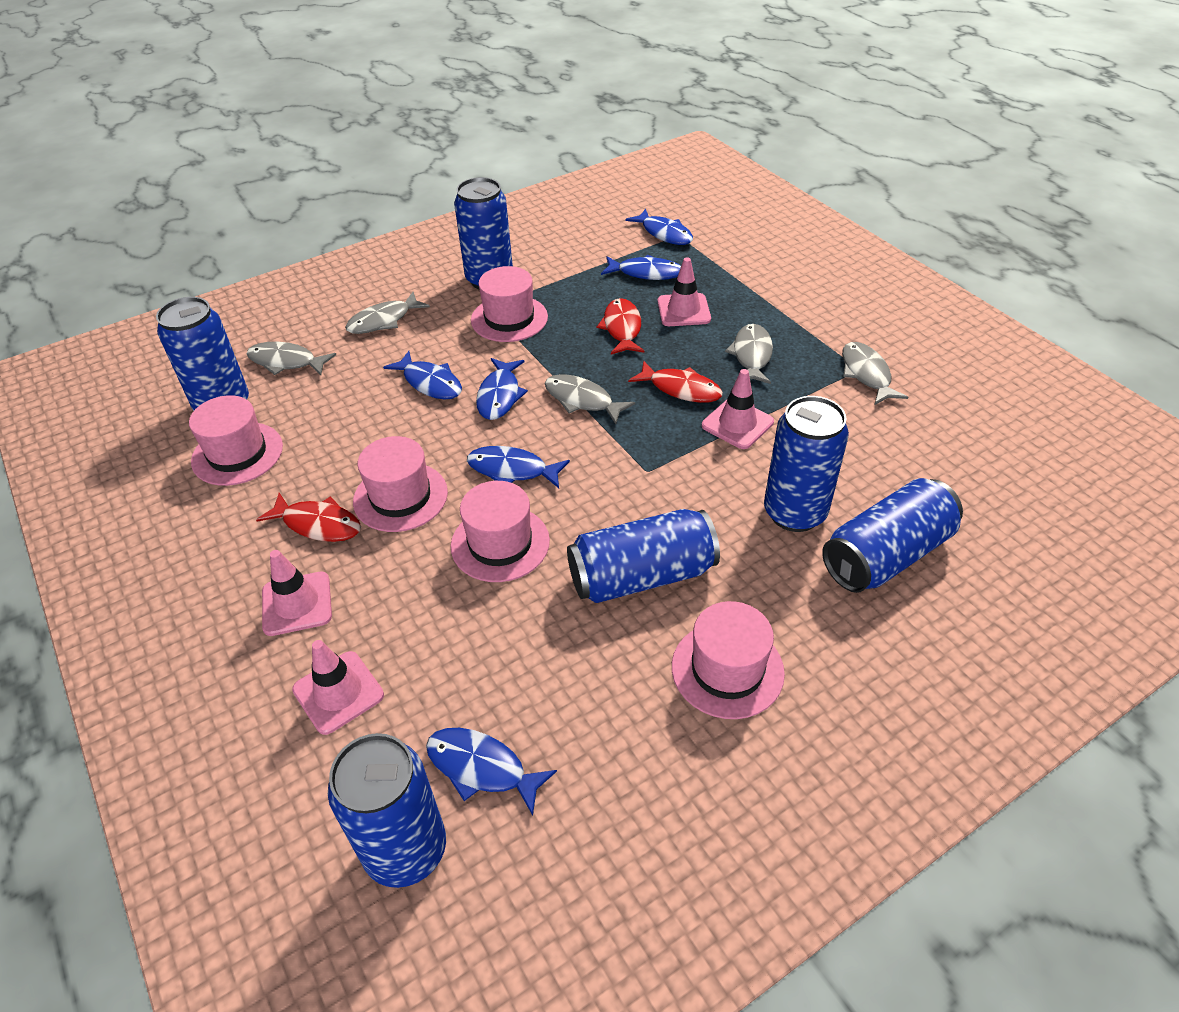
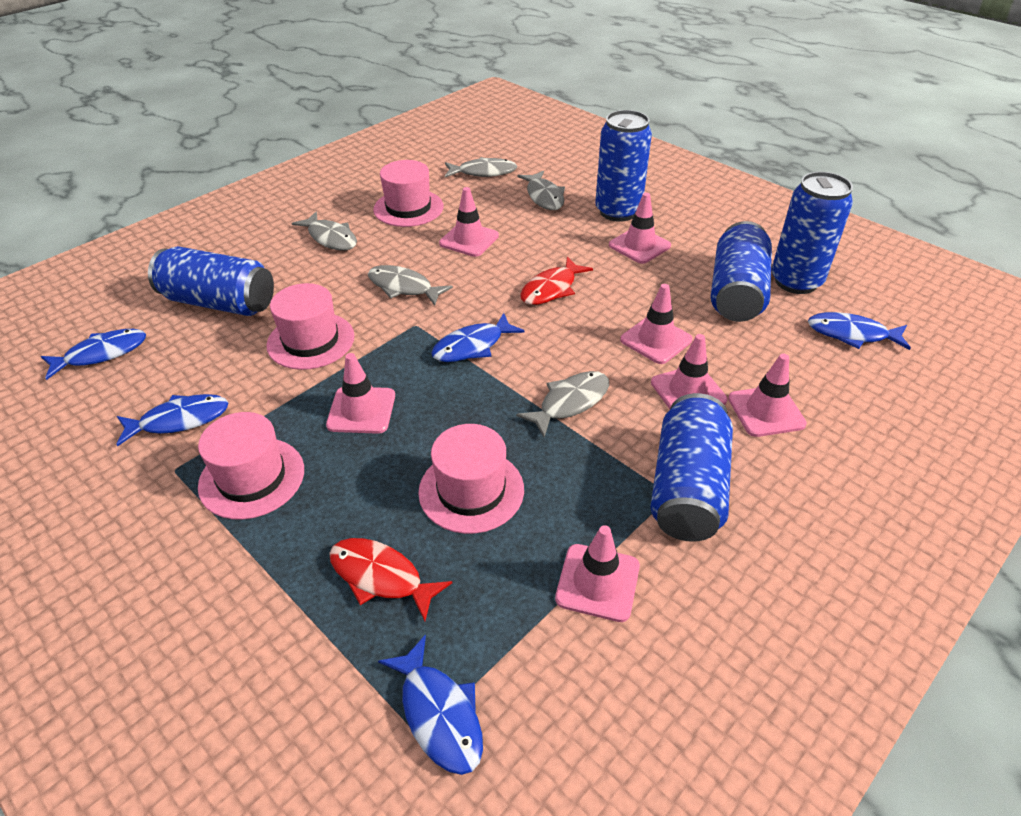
blue can: [156,297,249,411] [328,733,446,888] [454,177,513,289] [567,509,720,603] [764,396,849,532] [822,478,963,593] = 6 -> [148,246,274,316] [595,110,652,222] [650,393,733,542] [711,221,772,322] [772,172,853,294] = 5
blue fish: [383,351,462,400] [426,728,557,816] [467,446,570,488] [476,358,528,420] [601,255,681,280] [625,209,693,245] = 6 -> [41,329,146,380] [116,394,228,446] [378,634,483,775] [431,313,525,362] [808,312,911,350] = 5
pink hat: [189,395,283,486] [353,436,448,532] [451,481,550,582] [471,266,548,342] [672,601,785,719] = 5 -> [198,412,304,520] [266,283,355,370] [373,160,443,227] [418,424,524,534] = 4
pink traffic cone: [262,550,332,636] [292,640,384,735] [657,257,711,326] [702,369,774,449] = 4 -> [326,353,395,434] [439,187,499,257] [555,525,640,622] [609,193,671,264] [620,284,693,364] [651,334,727,409] [728,354,807,437] = 7
red fish: [256,493,361,542] [597,298,645,355] [628,360,723,403] = 3 -> [329,538,452,622] [520,257,593,305] = 2

